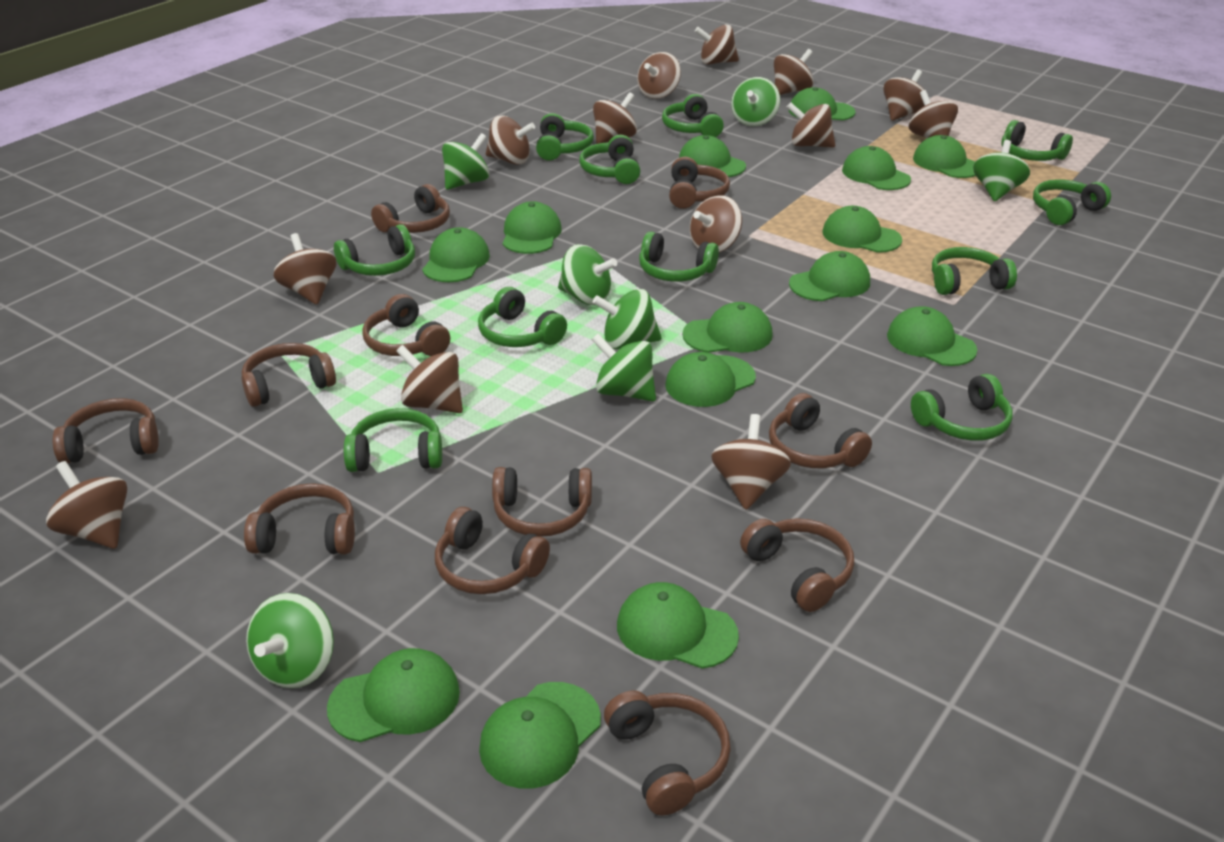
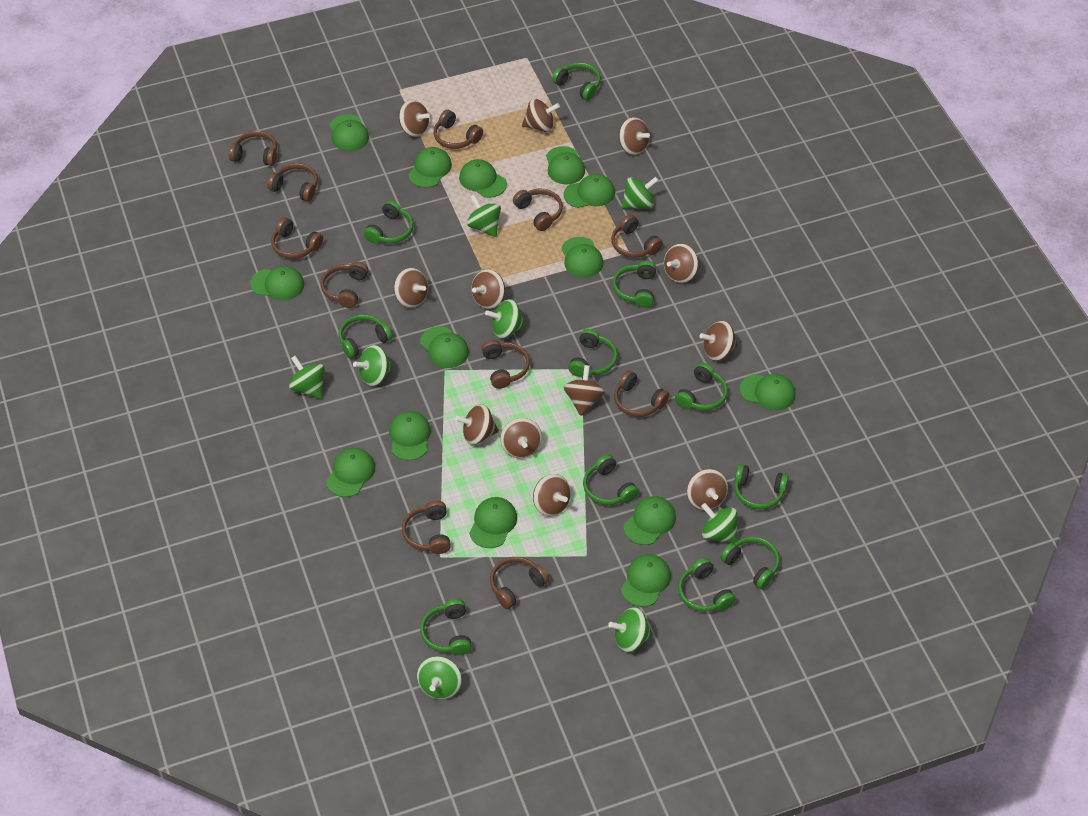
brown spinning top: [46,461,127,549] [273,233,337,305] [396,345,463,413] [486,115,535,165] [593,92,637,144] [637,52,681,99] [690,195,742,252] [695,24,739,65] [711,414,791,510] [774,49,813,95] [787,102,835,148] [883,70,925,121] [908,90,958,138] = 13 -> [394,268,428,308] [399,100,430,137] [455,404,499,445] [471,269,505,309] [500,418,542,458] [522,98,560,132] [533,474,571,516] [564,365,605,416] [619,117,650,155] [664,244,698,283] [687,469,728,510] [700,321,738,361] = 12
green spinning top: [246,593,334,688] [442,133,489,190] [558,244,617,305] [592,334,656,401] [593,289,662,349] [731,77,780,126] [973,140,1030,201] = 7 -> [289,356,325,399] [353,345,393,386] [417,656,462,699] [467,195,501,237] [485,299,526,338] [608,607,653,652] [621,177,658,209] [701,503,738,543] = 8

